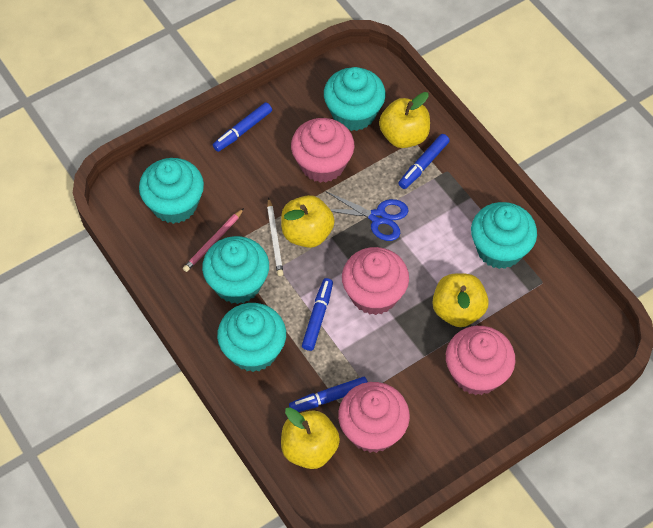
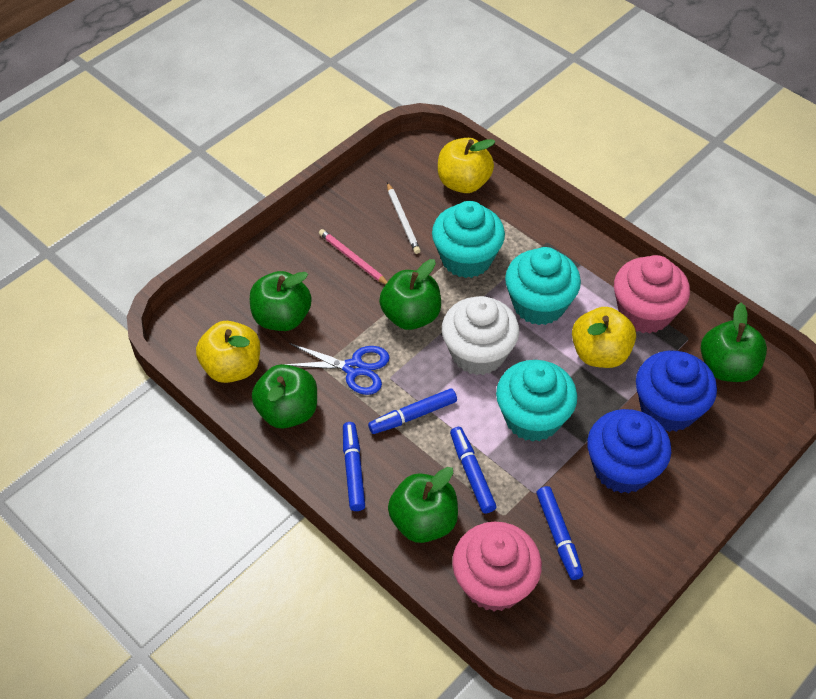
blue cupcake: none = 0 -> [587,409,671,493] [636,351,717,432] = 2
green apple: none = 0 -> [250,271,312,331] [252,364,317,428] [379,259,441,330] [388,467,458,543] [701,303,767,382] = 5
pink cupcake: [291,118,354,183] [338,382,410,453] [342,247,409,315] [446,326,515,395] = 4 -> [452,522,542,611] [614,255,690,334] = 2
turquoise cupcake: [139,158,204,224] [202,236,269,304] [217,303,286,372] [324,67,386,131] [471,202,537,269] = 5 -> [432,201,505,278] [496,360,577,442] [505,247,581,325] = 3
white cupcake: none = 0 -> [442,296,519,375] = 1
yellow apple: [281,195,335,248] [281,407,340,469] [379,92,430,148] [432,273,489,327] = 4 -> [196,321,260,383] [438,138,495,193] [572,307,636,368] = 3

